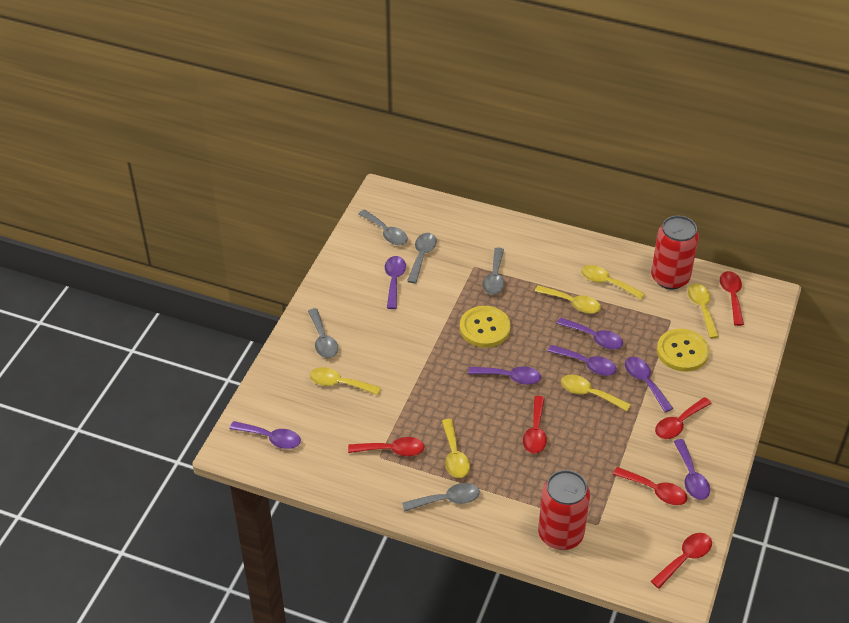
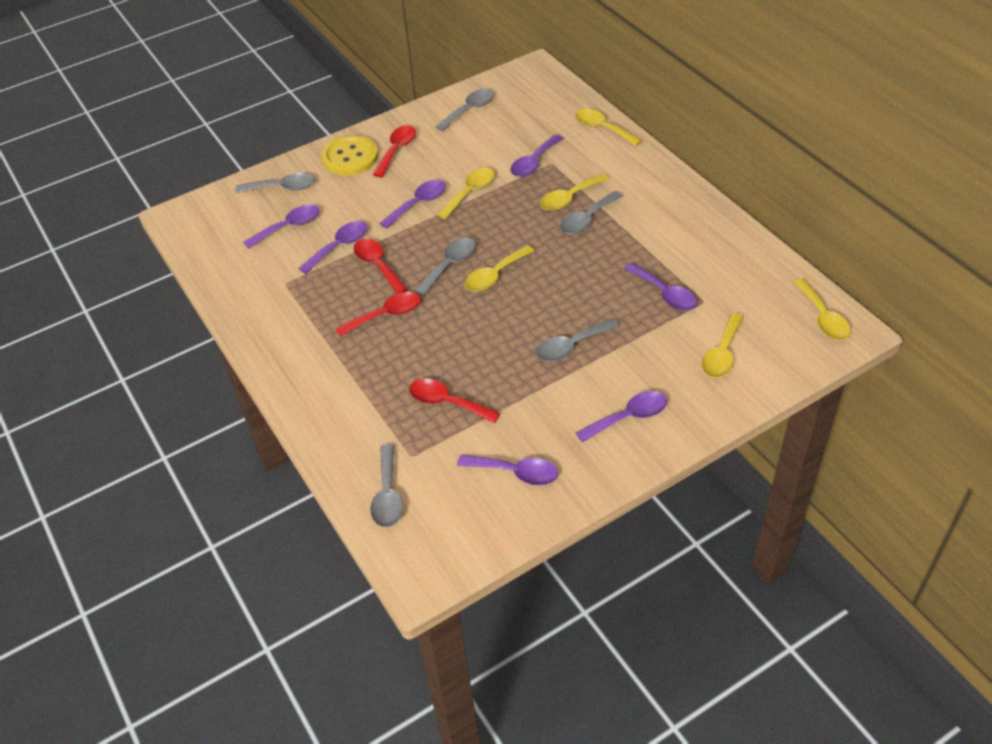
grey spoon: [308,308,338,358] [358,210,408,245] [402,483,480,512] [407,233,437,284] [483,248,504,295] = 5 -> [235,173,315,193] [370,444,404,528] [415,237,476,296] [436,89,494,131] [536,319,619,362] [560,191,623,234] = 6
red can: [538,470,590,550] [651,215,699,290] = 2 -> none = 0
red spoon: [348,437,425,456] [523,396,547,454] [613,467,687,505] [651,533,712,589] [655,397,712,439] [720,271,744,326] = 6 -> [336,292,421,337] [354,239,408,294] [373,125,416,177] [409,378,500,423] = 4
yellow button: [460,306,511,348] [657,329,709,372] = 2 -> [321,135,378,175] = 1

